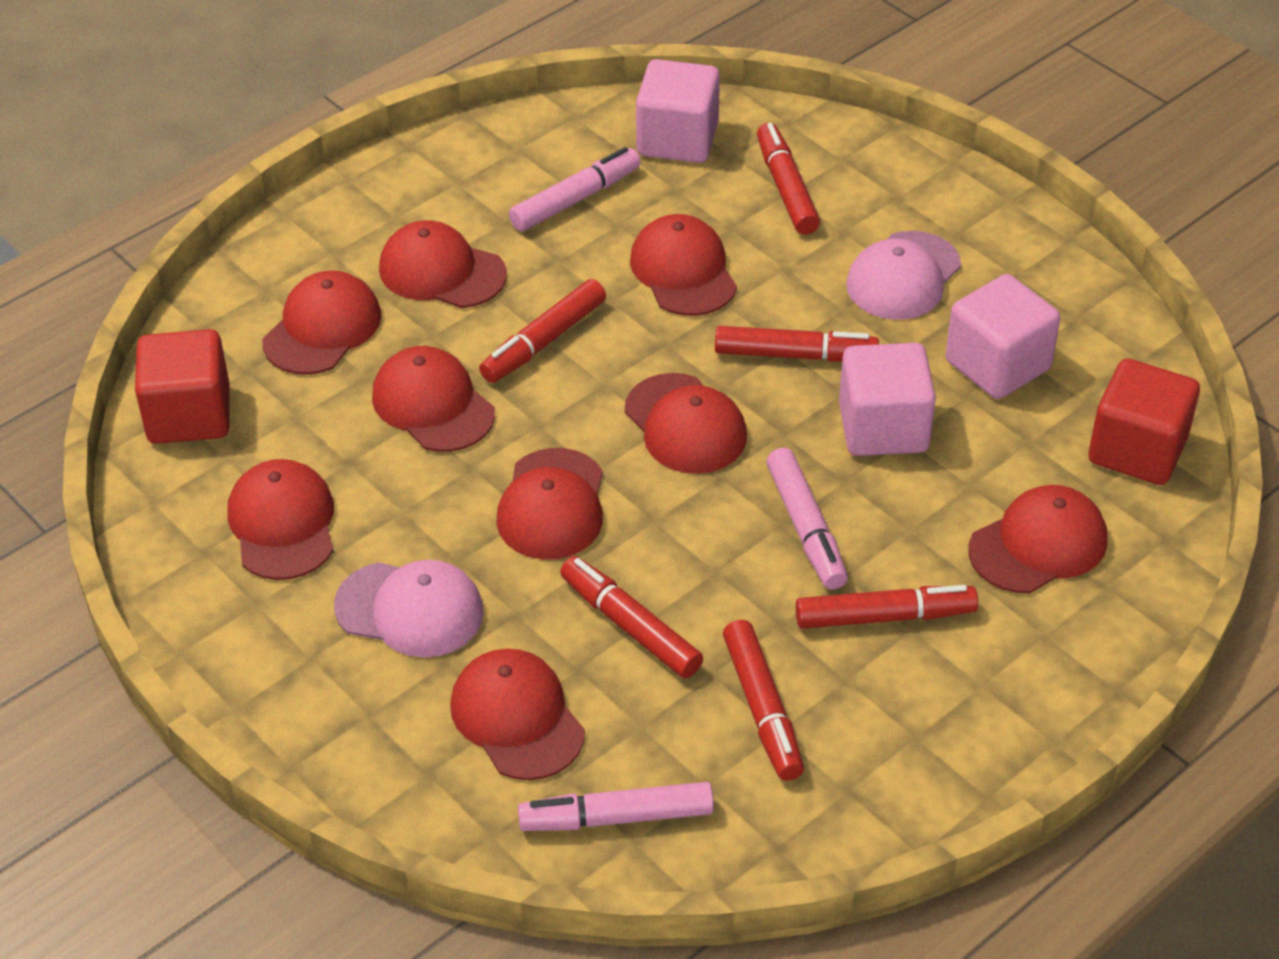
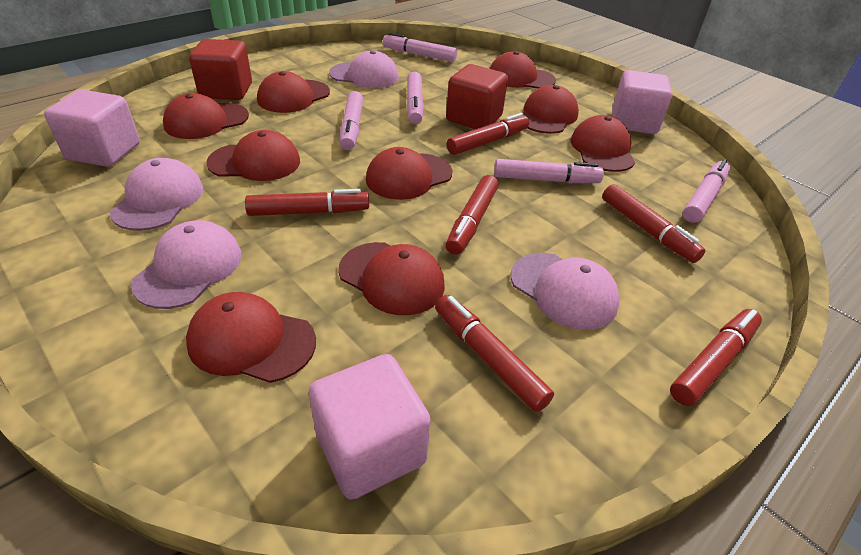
pink cap: [334,560,484,658] [846,231,961,320] = 2 -> [110,158,203,231] [131,220,242,309] [329,50,399,88] [511,253,620,330] = 4
pink marker: [509,147,641,231] [518,782,714,831] [766,448,848,590] = 3 -> [340,91,363,150] [383,32,457,62] [406,72,424,124] [494,159,604,183] [683,159,730,223] = 5

